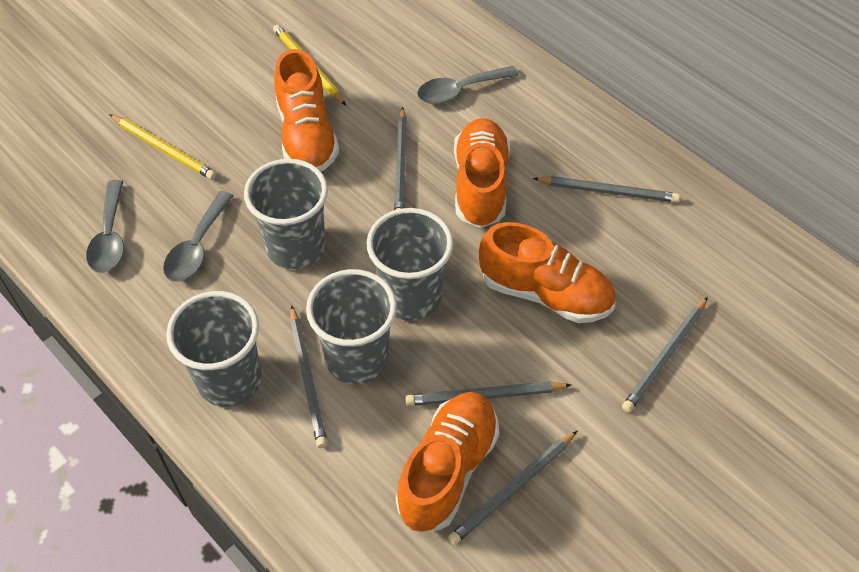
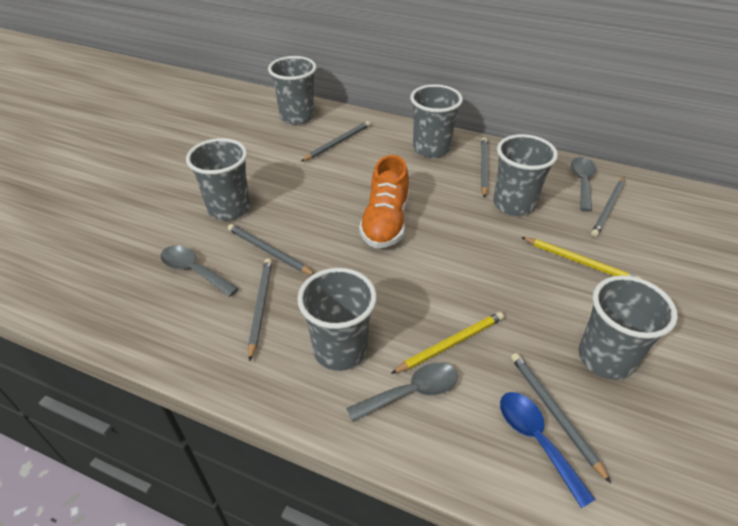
blue spoon: none = 0 -> [500,392,596,508] = 1
grey cup: [166,291,262,407] [244,159,328,269] [306,269,397,384] [367,208,453,321] = 4 -> [186,138,250,220] [268,56,317,125] [297,268,377,371] [410,84,463,158] [494,134,558,216] [579,275,678,380] = 6
orange shoe: [274,49,339,171] [396,392,499,532] [454,118,510,228] [479,222,615,323] = 4 -> [359,155,409,248] = 1

